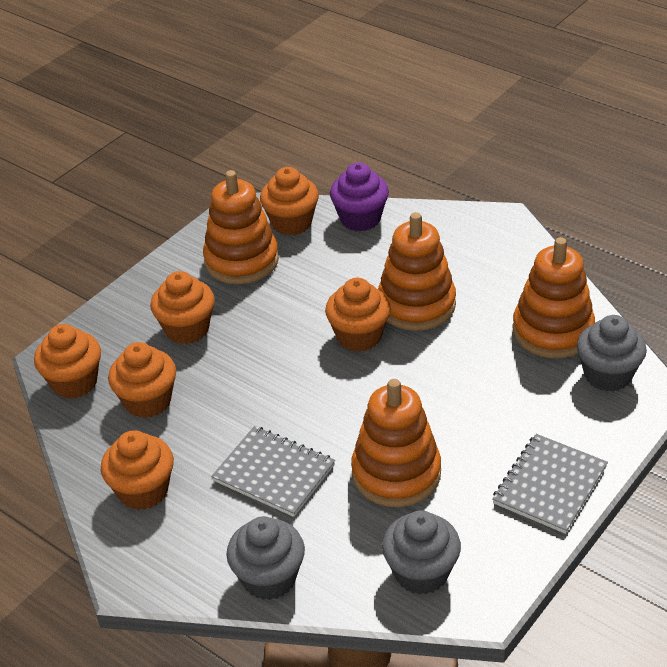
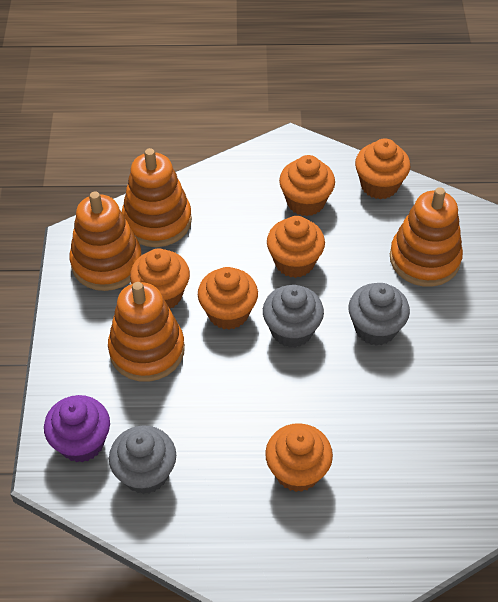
grey notebook: [211,426,335,517] [492,434,608,534] = 2 -> none = 0

